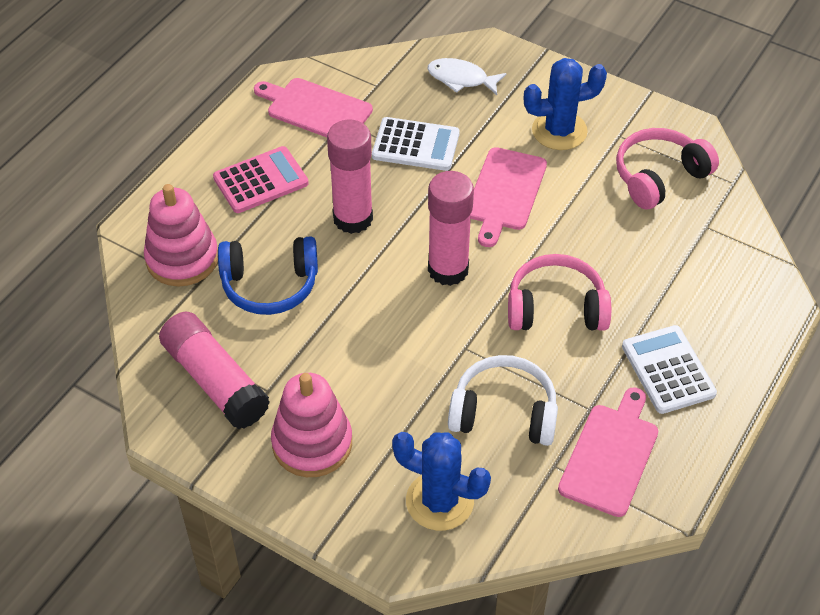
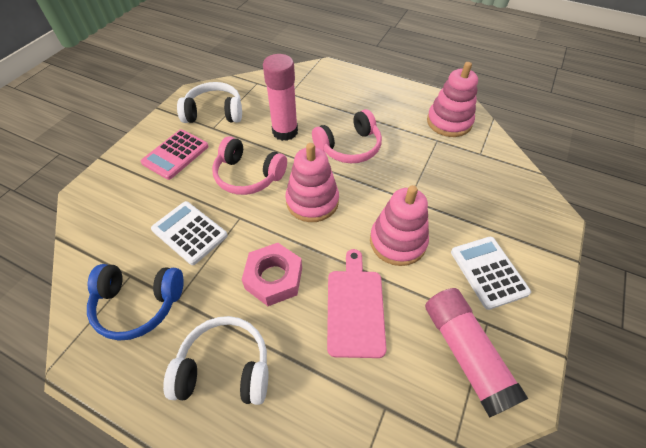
blue cactus: [392,432,491,531] [524,58,607,150] = 2 -> none = 0
pink cutting board: [254,78,373,137] [471,147,547,247] [558,387,658,517] = 3 -> [327,249,386,358] = 1
pink glue stick: [159,312,270,429] [327,119,373,234] [428,171,474,286] = 3 -> [263,54,298,141] [425,288,529,418] = 2
pink nut: none = 0 -> [242,243,302,306] = 1
pink stacking toy: [144,184,218,286] [271,373,352,477] = 2 -> [285,143,339,222] [370,185,429,266] [427,62,478,137] = 3
white fish: [428,58,507,95] = 1 -> none = 0
white headphones: [448,355,558,446] = 1 -> [163,316,268,405] [177,82,242,123] = 2

